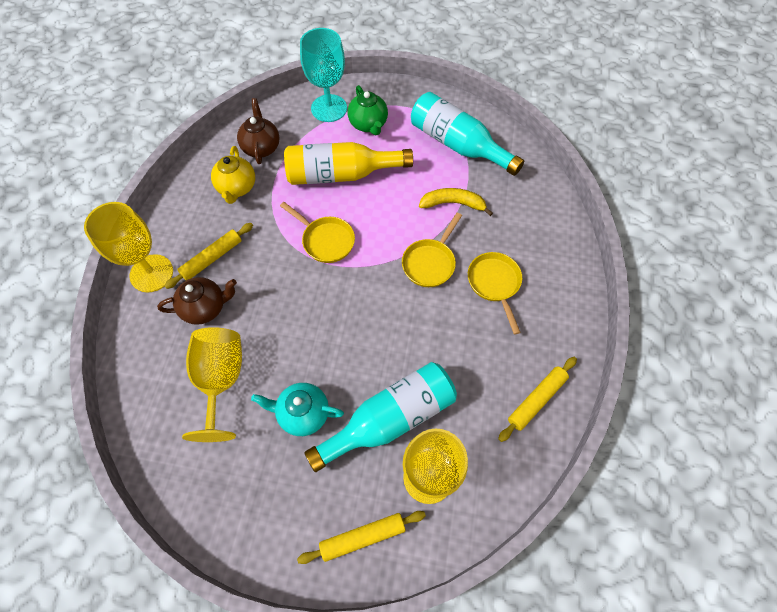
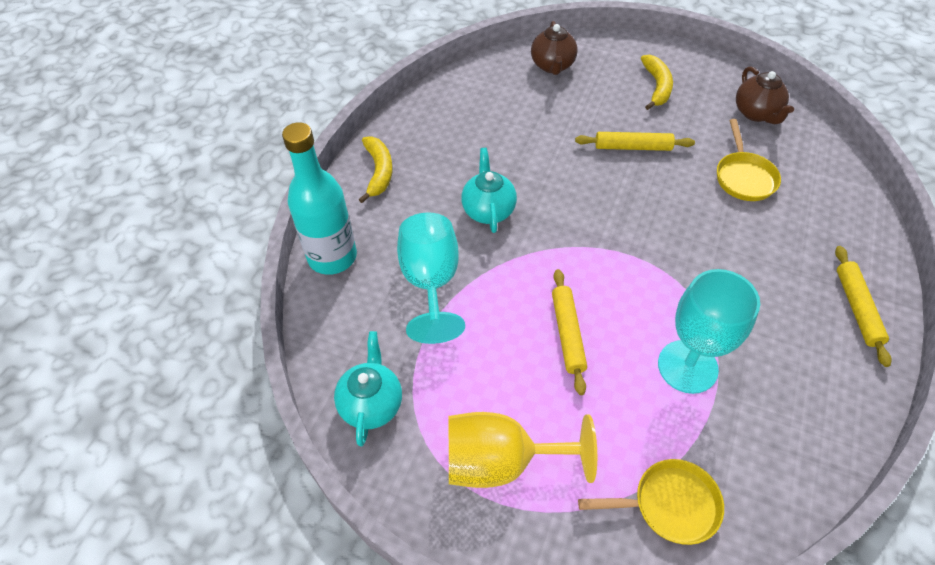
green teapot: [348,85,388,135] = 1 -> none = 0
turquoise bottle: [304,362,457,472] [411,92,524,176] = 2 -> [282,122,357,275] = 1
turquoise goblet: [300,28,347,122] = 1 -> [397,212,465,344] [658,269,760,394] = 2
turquoise teapot: [251,383,344,436] = 1 -> [334,331,402,446] [461,148,517,233] = 2
yellow banana: [419,188,493,216] = 1 -> [359,136,392,203] [641,55,673,110] = 2
yellow bottle: [284,142,413,185] = 1 -> none = 0
yellow goblet: [84,202,173,292] [182,327,242,442] [403,428,468,504] = 3 -> [449,412,597,488] = 1
yellow pan: [280,202,355,263] [402,213,462,287] [468,252,522,334] = 3 -> [578,459,724,545] [717,119,781,201] = 2
yellow teapot: [211,146,255,204] = 1 -> none = 0

